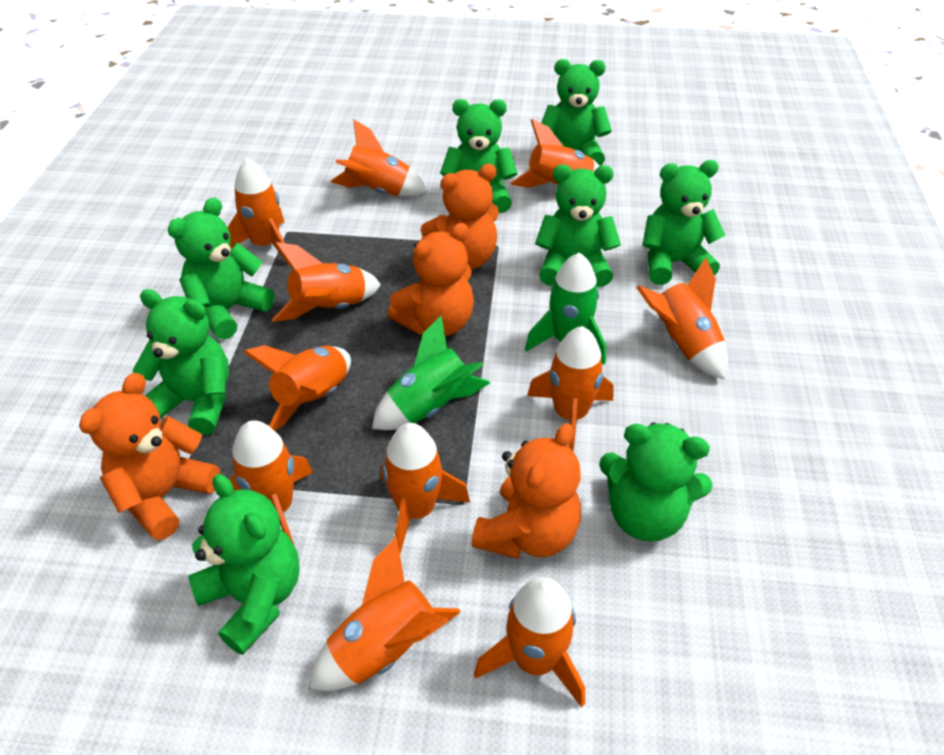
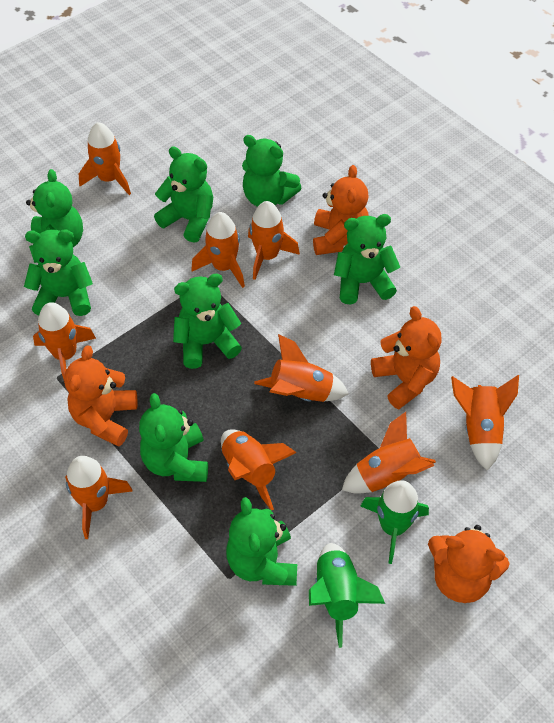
orange rocket: [219,420,313,545] [227,158,289,264] [243,345,351,431] [272,242,381,322] [309,537,461,691] [331,120,428,197] [380,423,470,553] [474,577,585,707] [510,119,600,188] [527,326,614,451] [636,258,728,379] = 11 -> [33,302,96,383] [65,456,133,539] [79,122,131,195] [191,212,245,288] [221,429,296,511] [248,201,300,280] [254,334,349,402] [342,412,436,494] [451,375,519,470] = 9

